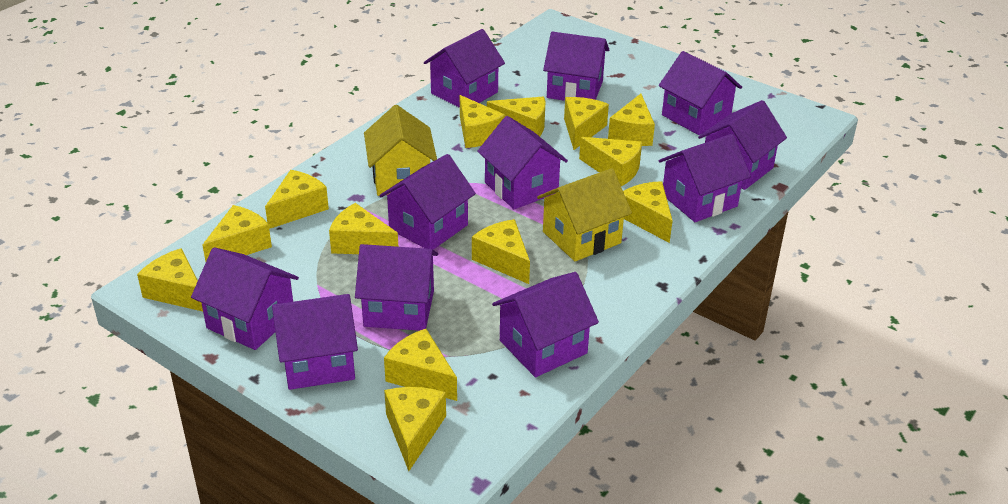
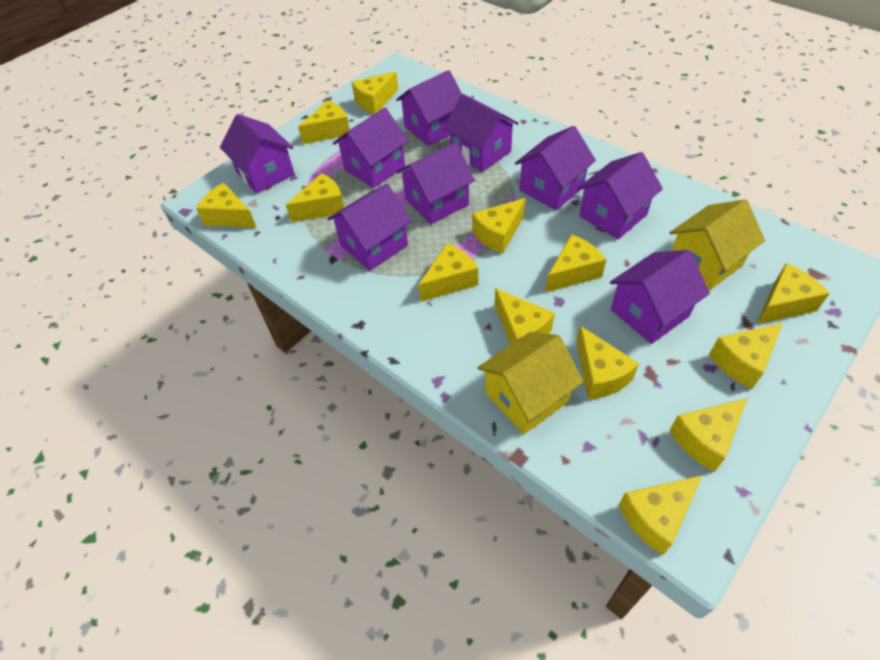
purple house: [191,247,299,350] [272,294,358,390] [355,244,438,331] [379,154,476,250] [424,29,505,108] [477,116,568,209] [492,272,599,377] [543,32,609,101] [659,51,742,135] [659,134,751,222] [698,100,787,190] = 11 -> [220,114,295,193] [327,184,411,271] [333,108,408,188] [396,70,462,146] [396,142,475,224] [443,94,519,172] [515,126,596,210] [577,152,663,239] [610,250,710,344] = 9

